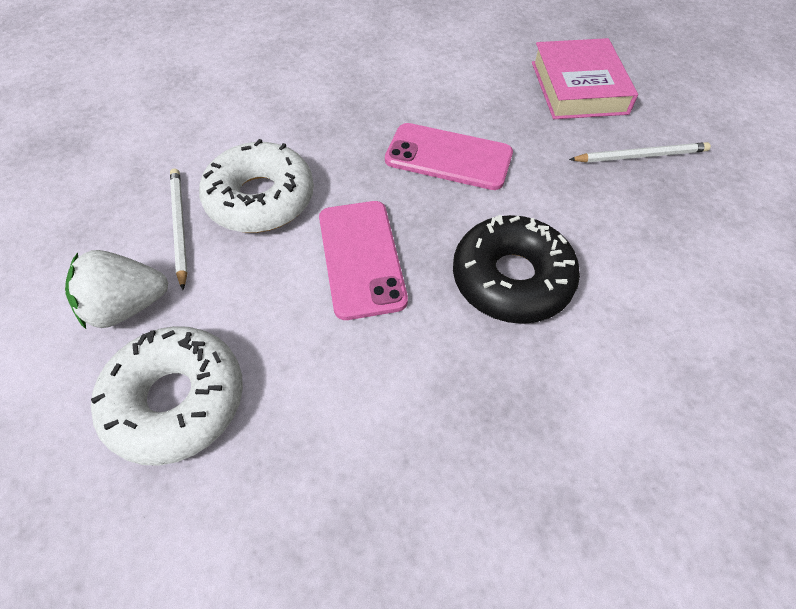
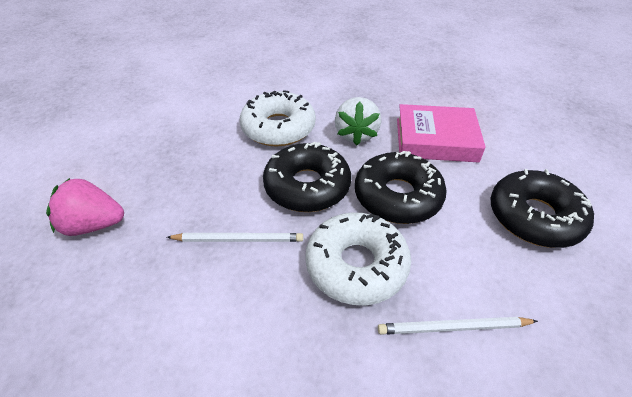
black donut: [453,215,580,324] = 1 -> [263,142,351,212] [355,151,447,224] [491,169,594,248] = 3
pink phone: [319,201,408,320] [385,123,513,190] = 2 -> none = 0
pink strawberry: none = 0 -> [46,178,124,236] = 1

